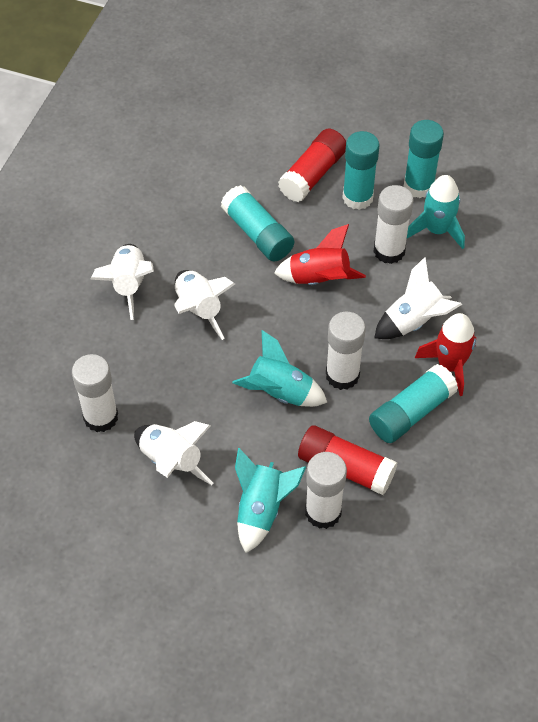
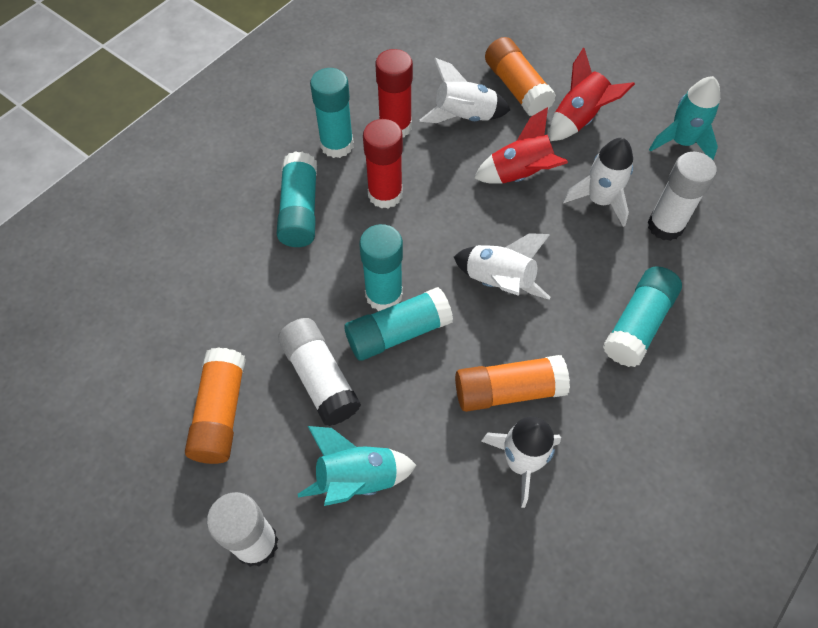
orange glue stick: none = 0 -> [185,347,246,464] [455,355,570,412] [485,37,556,116] = 3
turquoise glue stick: [221,185,294,262] [342,131,379,210] [369,364,458,443] [404,120,444,198] = 4 -> [277,151,317,247] [310,68,354,158] [344,287,453,361] [359,224,403,311] [603,266,682,367] = 5
turquoise rocket: [232,330,328,407] [235,448,306,553] [407,175,465,249] = 3 -> [298,426,417,506] [649,76,720,160] = 2
white glue stick: [72,354,118,432] [305,452,347,529] [326,312,366,390] [373,185,414,264] = 4 -> [207,492,279,567] [278,318,361,426] [648,152,717,241] = 3

